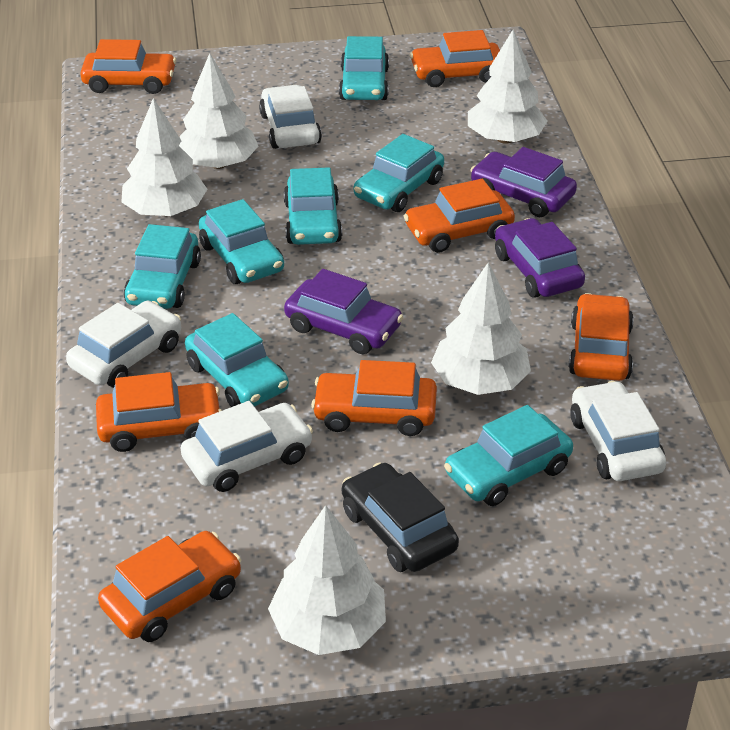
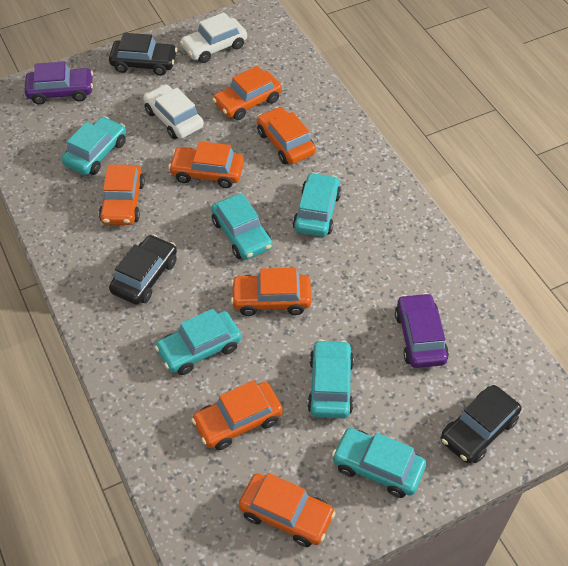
black car: [342,462,459,572] = 1 -> [109,33,177,76] [109,234,177,305] [441,385,521,463] = 3
purple car: [284,269,403,354] [470,147,577,217] [495,218,585,298] = 3 -> [25,61,93,105] [395,293,449,368] = 2
turquoise car: [124,224,201,309] [185,313,289,407] [199,199,284,284] [284,167,342,245] [339,36,389,100] [354,134,444,212] [444,405,573,506] = 7 -> [62,117,126,175] [155,309,242,375] [211,194,272,260] [293,172,341,237] [307,339,354,419] [332,428,426,498] = 6
white car: [66,300,181,388] [181,401,313,492] [259,85,322,149] [570,381,666,481] = 4 -> [143,84,204,139] [180,12,247,63] = 2
white tree: [122,98,207,216] [179,53,258,169] [268,505,386,655] [431,262,531,395] [468,30,547,144] = 5 -> none = 0

